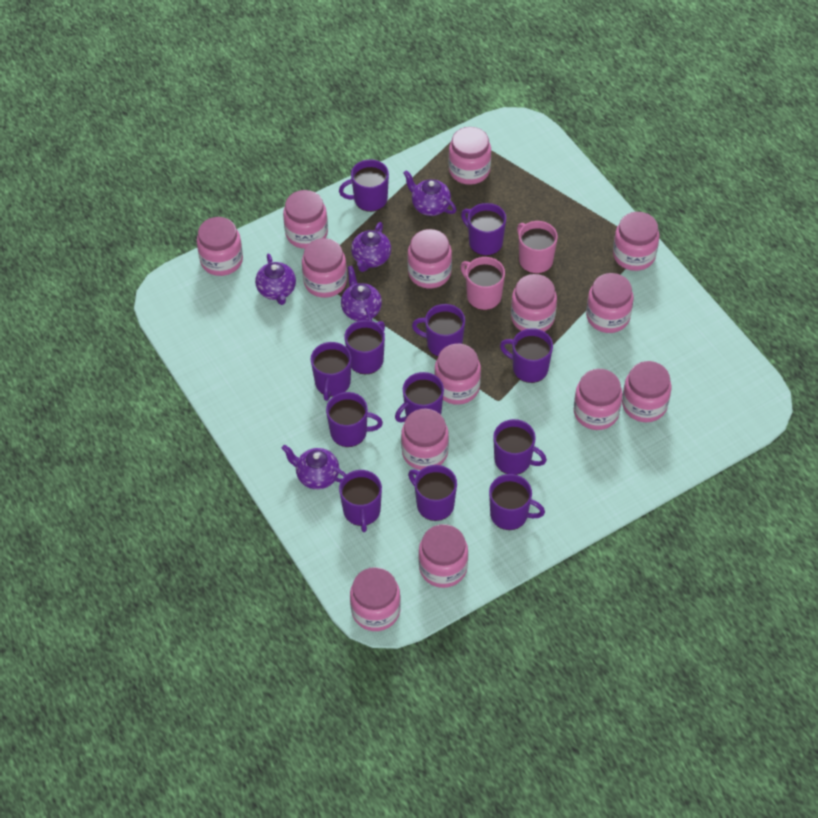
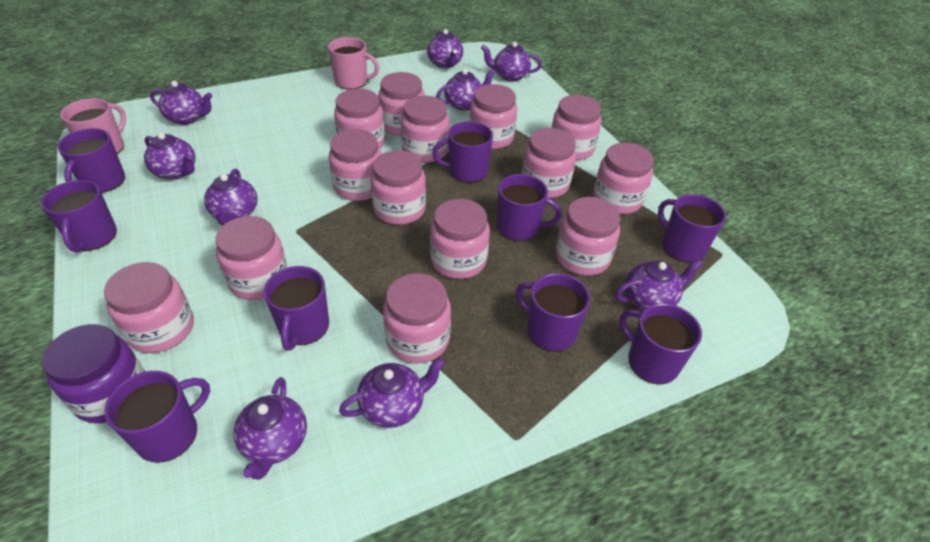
purple jar: none = 0 -> [42,324,145,423] = 1
purple mug: [311,342,351,401] [326,392,383,447] [339,159,389,212] [339,470,382,532] [344,320,385,374] [395,372,444,422] [408,465,457,521] [412,304,465,357] [461,203,506,256] [489,474,545,530] [493,419,547,475] [500,328,553,383] = 12 -> [41,180,117,252] [57,128,125,193] [104,371,210,463] [264,266,329,351] [432,121,493,183] [497,174,562,241] [516,273,590,352] [620,303,702,385] [658,194,726,263] = 9
purple teapot: [255,253,296,305] [282,445,347,489] [341,266,382,321] [351,222,391,272] [403,170,456,216] = 5 -> [144,133,195,180] [150,81,212,125] [204,168,258,226] [233,377,307,480] [339,358,445,428] [427,29,463,68] [436,68,496,111] [481,42,542,82] [615,259,703,310] = 9

